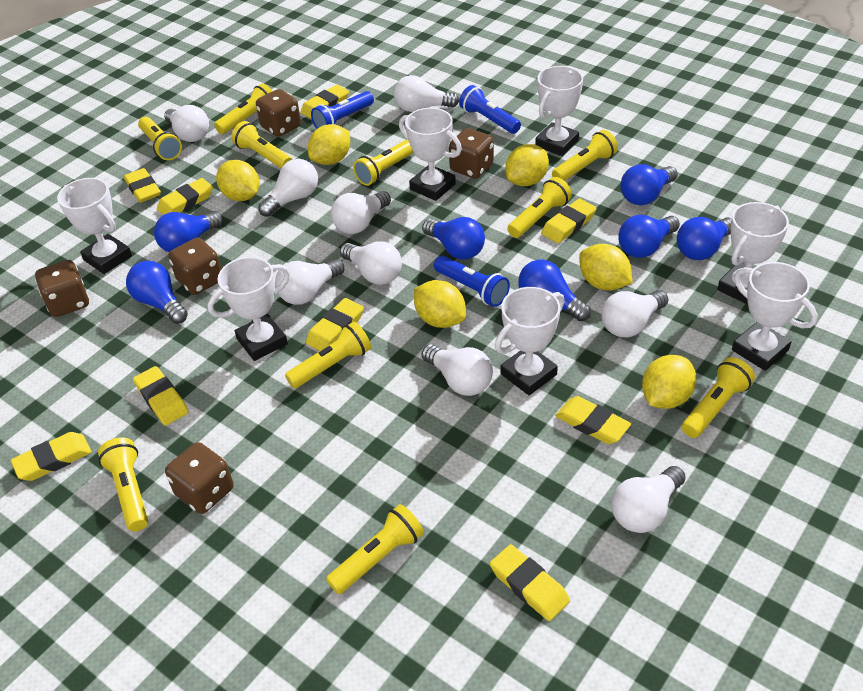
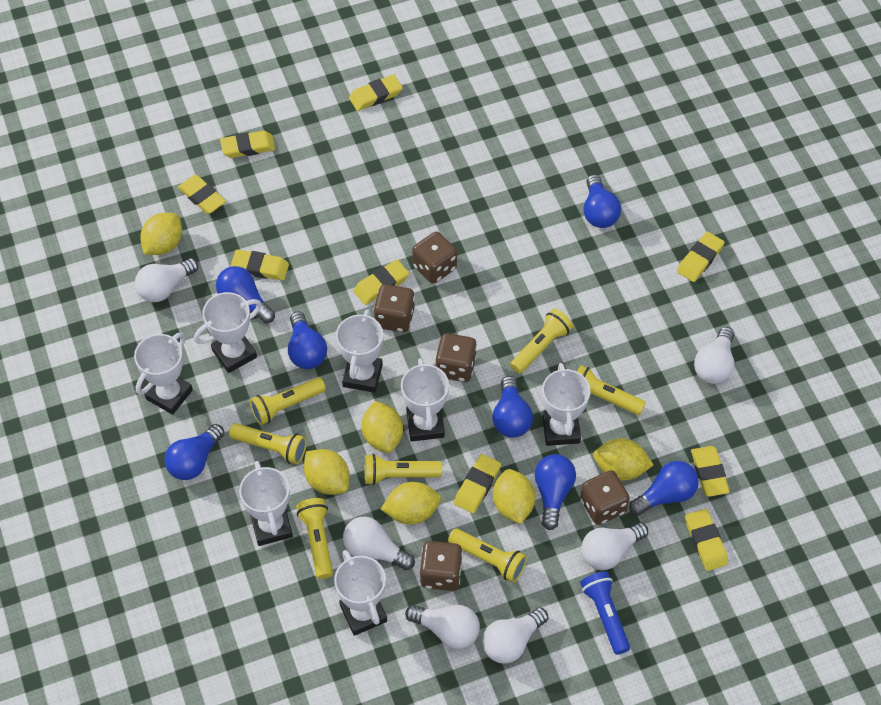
blue flashlight: [311,91,374,129] [434,256,510,307] [459,85,521,134] = 3 -> [580,571,630,655] = 1
white light bulb: [164,105,209,142] [258,159,318,217] [275,259,344,305] [331,191,391,234] [340,241,402,285] [394,75,459,112] [422,344,493,396] [601,290,668,337] [612,466,686,533] = 9 -> [135,258,199,302] [343,517,415,570] [405,605,480,649] [482,607,548,664] [581,522,648,570] [694,327,734,384] = 6
yellow flashlight: [98,437,148,531] [138,117,182,160] [214,83,272,134] [231,121,292,168] [285,322,371,388] [326,504,424,594] [353,139,414,186] [507,177,572,238] [552,130,618,181] [682,357,755,438] = 10 -> [229,423,307,464] [250,377,326,425] [296,498,333,579] [365,454,442,485] [448,528,527,583] [510,309,573,374] [577,365,646,415] = 7

